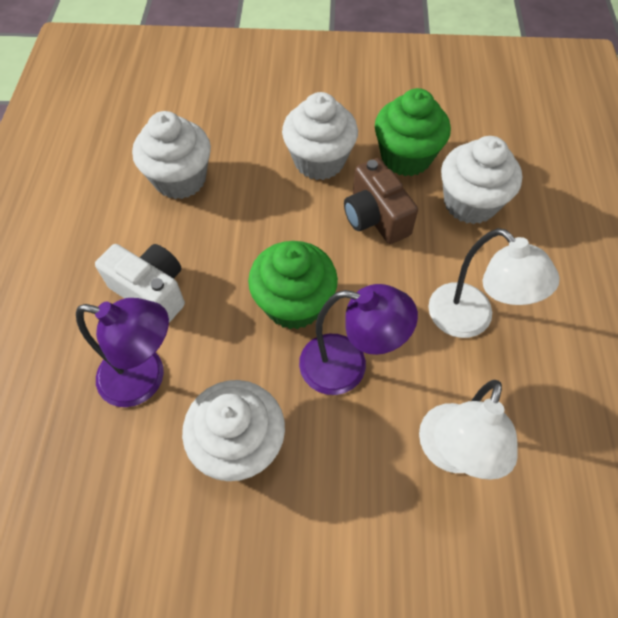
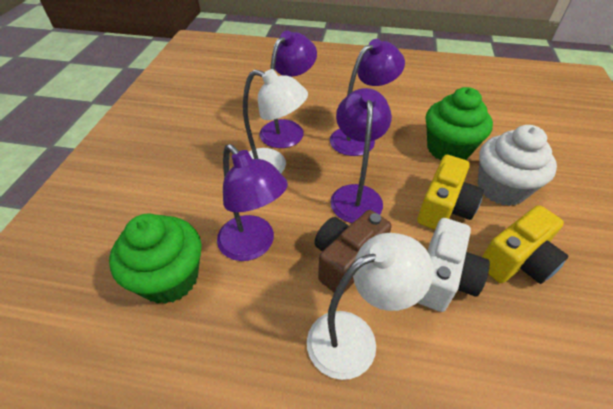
purple lamp: [76,298,169,407] [299,284,418,395] = 2 -> [217,144,288,261] [259,31,317,148] [330,39,405,156] [330,88,392,223] = 4
white cupcake: [132,111,211,199] [182,380,285,481] [282,92,358,180] [441,136,522,224] = 4 -> [478,125,557,206] = 1
yellow camera: none = 0 -> [417,155,484,230] [482,205,568,284] = 2

